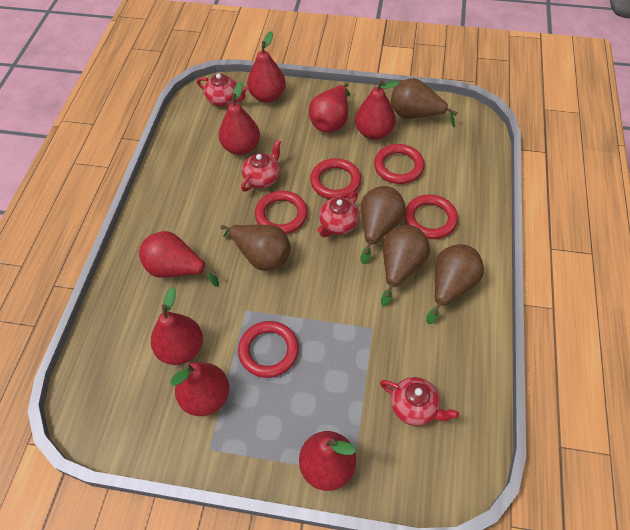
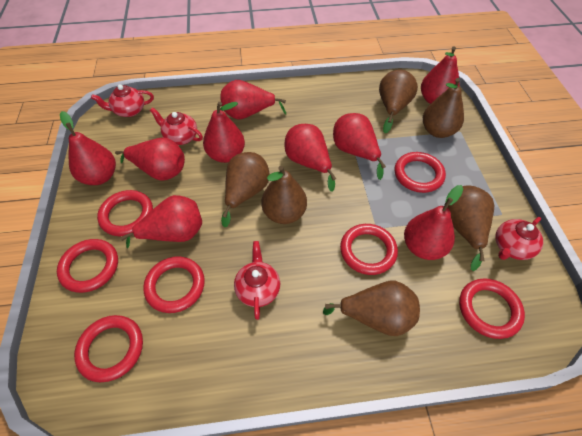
brown pear: [220,225,291,271] [360,186,406,264] [381,225,430,307] [391,78,458,127] [426,244,484,324] = 5 -> [221,152,270,227] [261,166,307,224] [323,281,420,336] [379,70,418,133] [423,78,464,138] [444,185,494,271] = 6
red pear: [139,231,219,287] [151,287,203,365] [170,362,229,416] [219,82,260,155] [247,31,286,103] [299,431,356,491] [309,83,350,132] [355,80,400,140] = 8 -> [60,111,116,185] [115,137,185,181] [120,195,202,249] [203,102,245,163] [221,80,286,119] [284,124,336,192] [333,113,386,180] [404,185,463,260] [421,46,460,104] = 9
red ring: [238,321,299,378] [255,191,308,234] [310,158,361,199] [374,144,425,184] [404,194,458,239] = 5 -> [57,239,118,293] [74,315,143,382] [97,190,153,236] [143,256,205,313] [340,224,398,275] [395,152,446,193] [459,278,525,339] = 7

